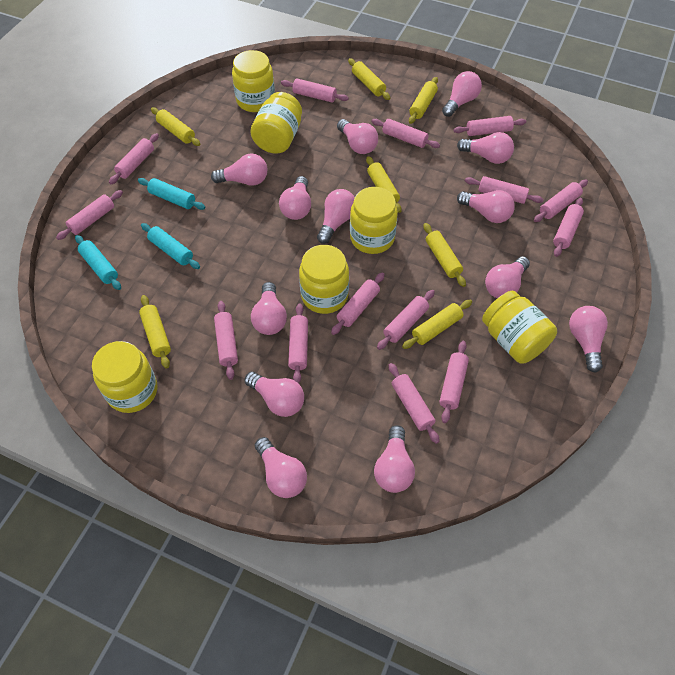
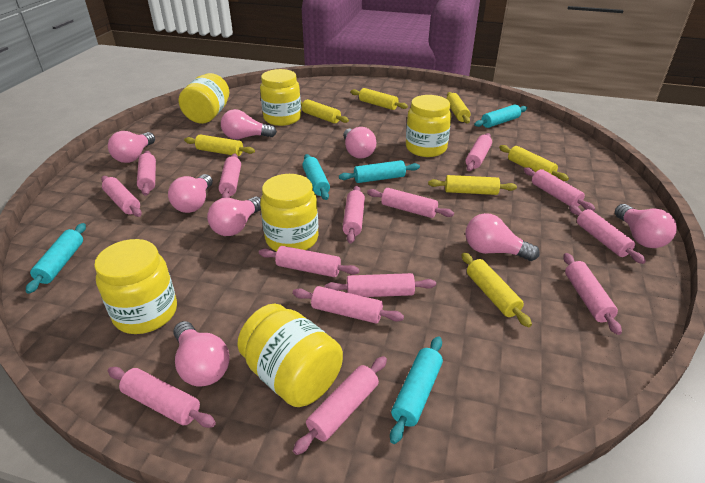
pink light bulb: [211,154,268,186] [245,372,304,417] [251,282,287,335] [255,437,307,498] [279,176,311,220] [317,189,355,244] [337,119,378,154] [374,425,415,493] [442,71,482,117] [457,132,514,164] [457,190,515,223] [485,256,530,298] [569,306,608,373] = 13 -> [108,131,155,163] [168,174,213,213] [173,321,230,386] [207,197,261,236] [221,109,277,139] [343,127,376,159] [466,213,540,261] [615,204,677,248] = 8
turquoise rolling pin: [75,235,121,290] [138,178,206,210] [141,223,200,269] = 3 -> [25,223,86,294] [302,154,330,200] [339,160,420,183] [390,336,443,444] [474,105,527,128] = 5

